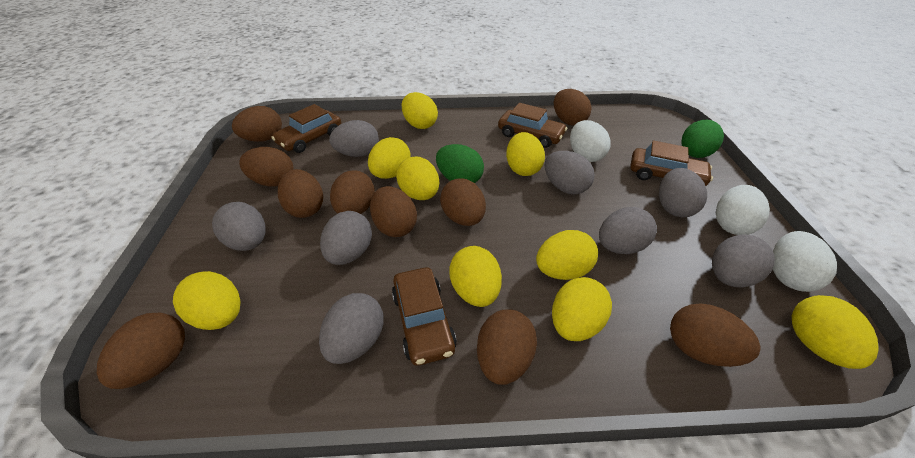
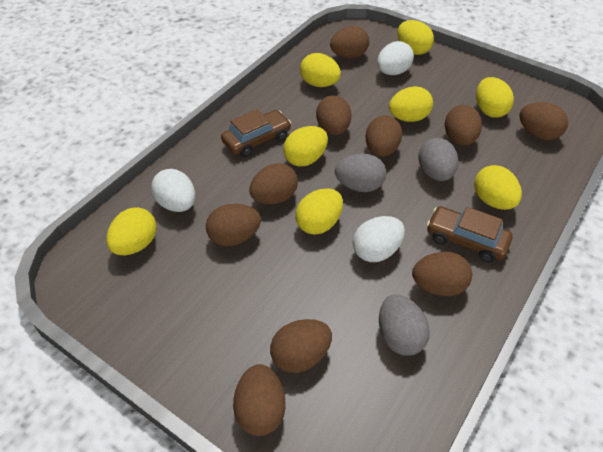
brown car: [271,104,341,153] [392,267,457,366] [498,103,567,148] [630,141,713,186] = 4 -> [221,109,291,157] [427,206,513,262] = 2
green egg: [436,144,484,183] [681,120,724,158] = 2 -> none = 0
grey egg: [212,202,266,251] [319,293,384,364] [320,211,372,265] [329,120,379,157] [544,151,595,194] [599,207,657,254] [659,168,707,217] [712,234,775,288] = 8 -> [335,153,386,192] [379,294,430,356] [418,138,458,181] = 3
yellow egg: [173,271,241,330] [368,137,411,179] [396,156,439,200] [402,92,438,129] [449,246,502,307] [506,132,545,176] [536,230,598,280] [552,277,612,341] [792,295,879,369] = 9 -> [106,207,157,255] [283,126,328,167] [295,188,343,235] [300,53,341,87] [389,86,433,122] [397,20,434,55] [474,165,522,210] [476,77,514,118] = 8

